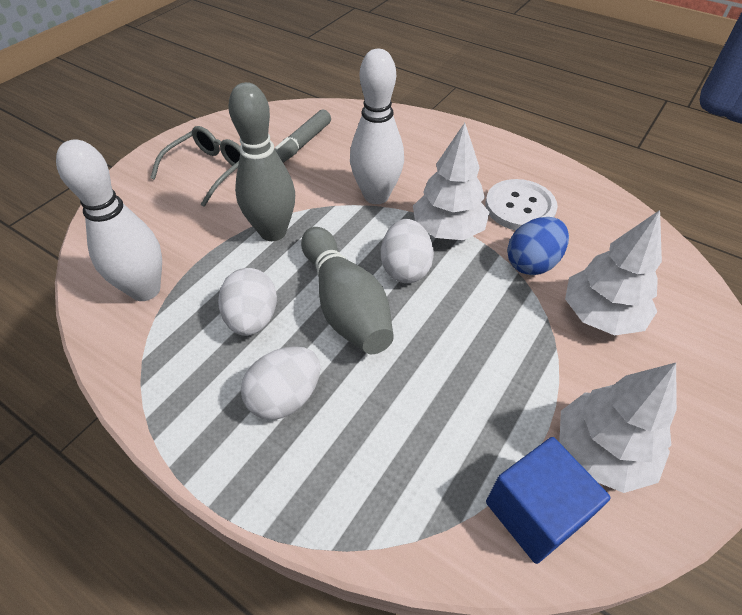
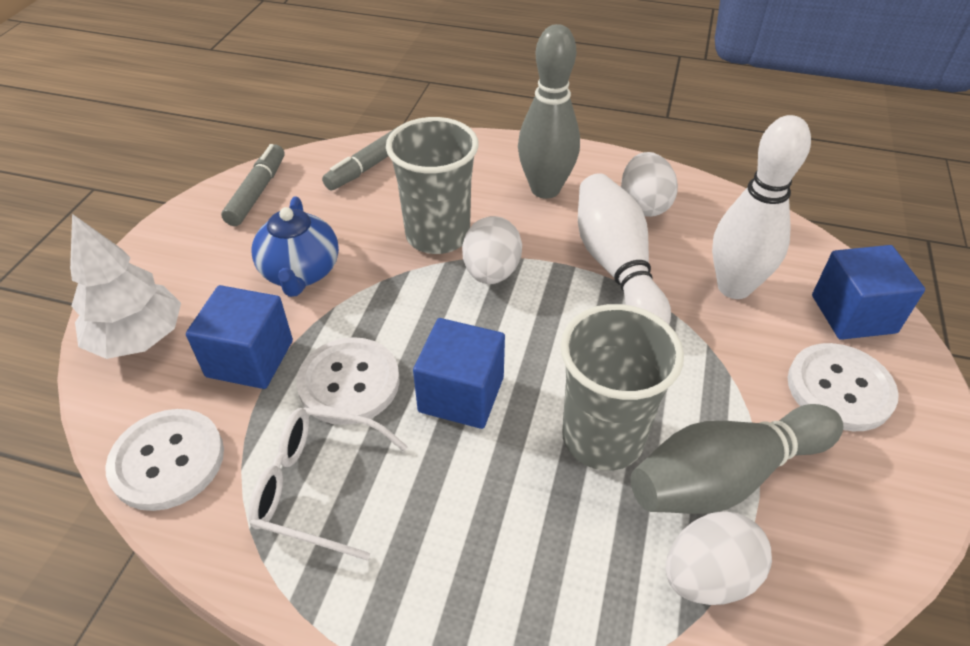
blue cube: [486,437,611,564] = 1 -> [186,285,293,389] [413,318,505,429] [812,245,925,340] = 3
blue egg: [507,217,569,275] = 1 -> none = 0
blue teapot: none = 0 -> [252,196,339,297] = 1
grey cup: none = 0 -> [386,117,479,254] [560,304,684,471] = 2
grey glasses: [150,126,240,207] = 1 -> none = 0
grey marker: [275,109,331,163] = 1 -> [221,144,285,226] [322,126,399,190] = 2
white button: [485,179,558,230] = 1 -> [105,409,224,511] [296,337,400,425] [787,343,899,431] = 3
white glasses: none = 0 -> [248,407,408,560] = 1
white tree: [413,123,490,240] [559,363,677,493] [565,210,662,335] = 3 -> [70,214,181,359] = 1

